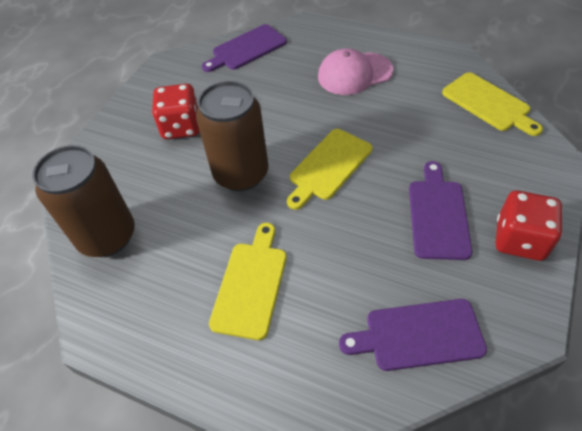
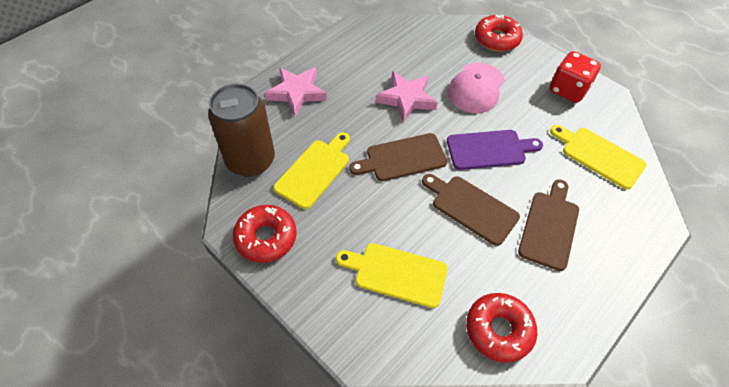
brown can: [32,145,135,257] [196,81,269,191] = 2 -> [208,84,275,177] = 1
brown cutting board: none = 0 -> [349,133,447,181] [422,174,520,246] [518,179,579,271] = 3
pink star: none = 0 -> [265,67,327,116] [376,71,438,123] = 2
purple cutting board: [202,24,287,72] [339,299,487,371] [409,161,472,260] = 3 -> [447,130,543,170] = 1
red dice: [152,84,200,139] [496,191,563,261] = 2 -> [550,51,601,103] = 1
red donut: none = 0 -> [233,205,297,263] [466,293,537,363] [475,15,523,52] = 3

